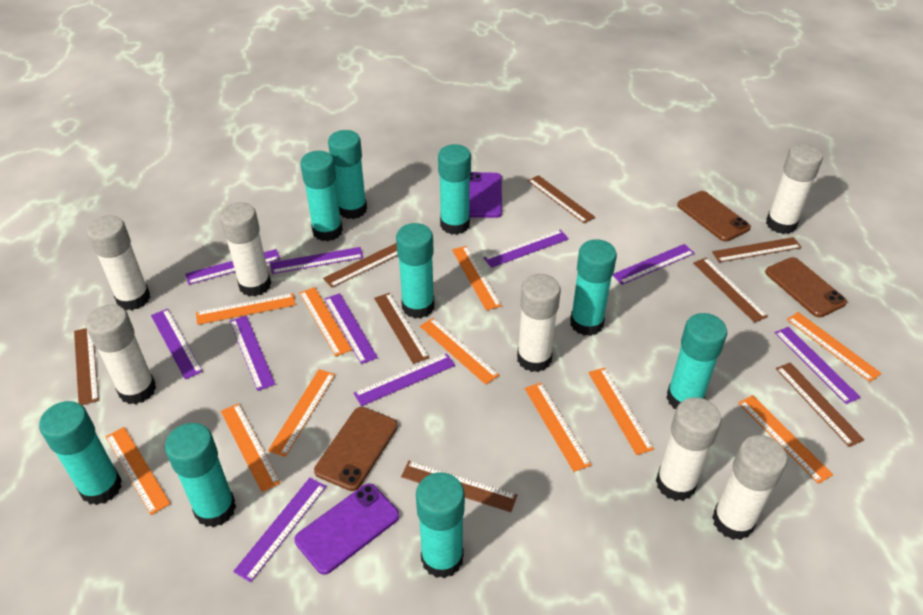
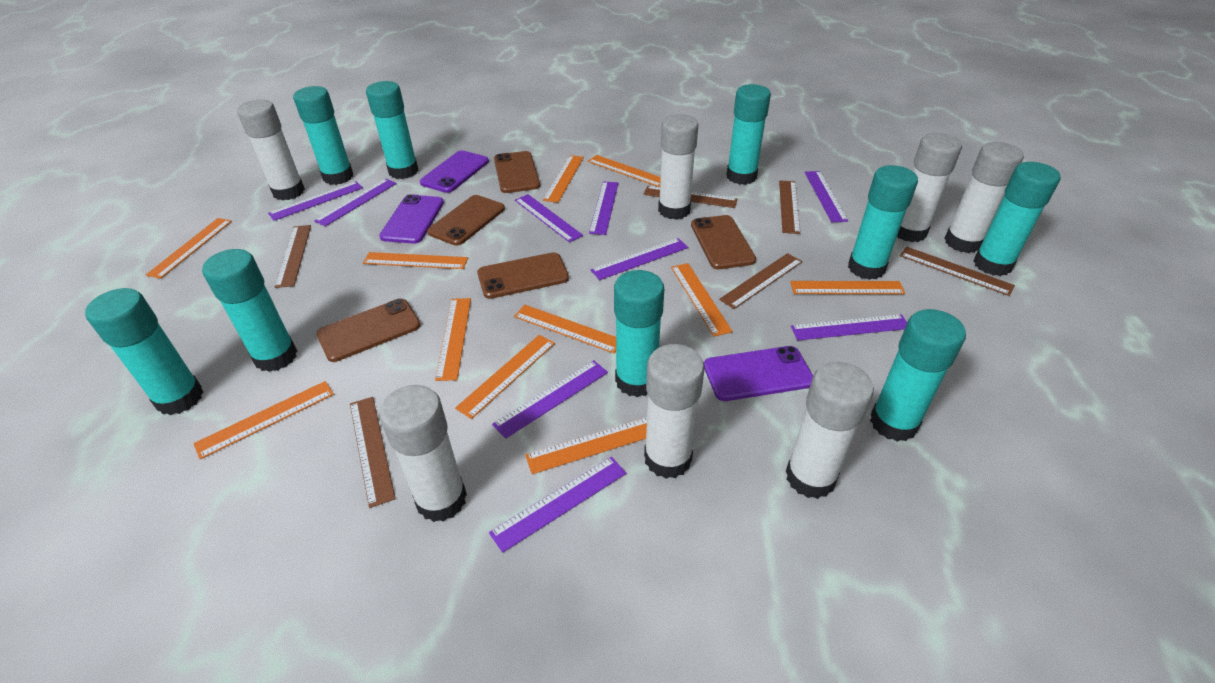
brown phone: [314,407,398,491] [677,191,751,242] [765,257,847,317] = 3 -> [316,299,421,362] [427,195,505,246] [477,252,569,299] [494,151,540,193] [691,215,756,269] = 5
brown ruler: [74,328,99,405] [323,243,398,288] [374,293,429,364] [401,461,517,512] [528,175,595,223] [693,258,768,323] [712,237,802,262] [776,362,864,447] = 8 -> [275,225,311,288] [350,397,396,508] [644,186,737,208] [719,253,802,309] [779,180,800,234] [900,246,1015,296] = 6
purple phone: [294,483,399,575] [469,172,502,218] = 2 -> [379,194,444,244] [420,150,489,193] [704,346,813,401] = 3
purple ruler: [151,309,203,379] [185,249,280,285] [230,315,276,391] [233,478,326,582] [270,247,363,274] [324,293,378,364] [354,353,455,406] [484,230,569,268] [613,244,695,285] [775,327,861,404] = 10 -> [268,181,363,221] [314,179,397,226] [489,457,626,553] [492,360,608,439] [515,194,583,242] [589,181,618,235] [591,238,688,280] [791,314,907,340] [805,171,848,222] = 9

